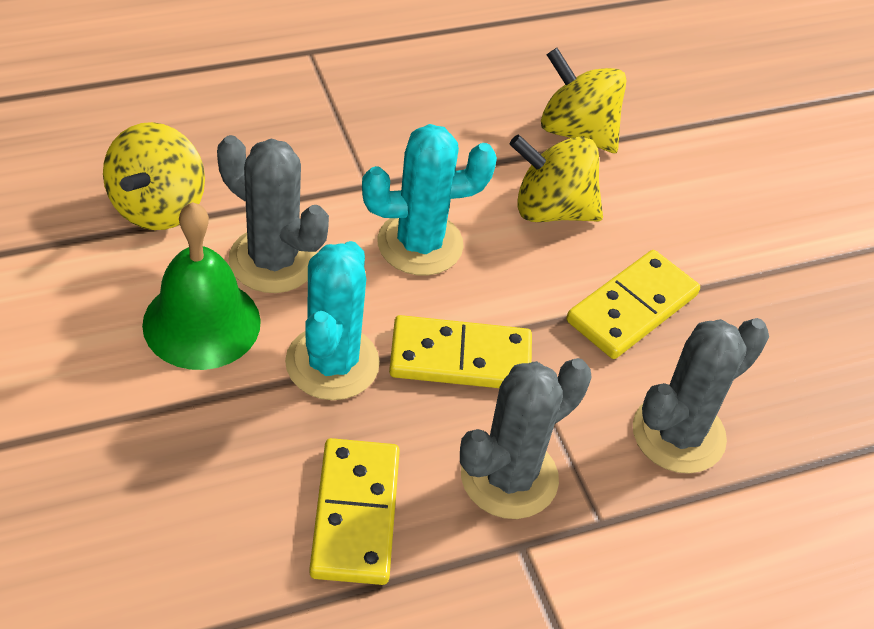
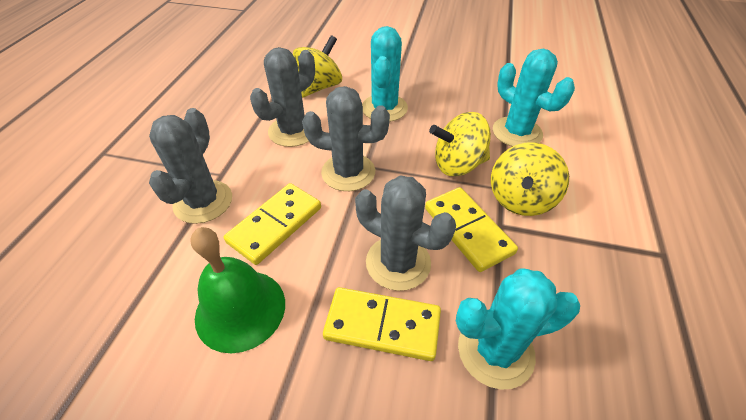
grey cactus: [217,135,329,293] [460,358,591,519] [633,318,769,474] = 3 -> [149,108,232,224] [250,47,315,147] [302,86,390,191] [355,176,456,291] = 4
turquoise cactus: [285,241,380,400] [362,124,497,276] = 2 -> [362,26,408,122] [456,269,580,390] [493,49,575,147] = 3

